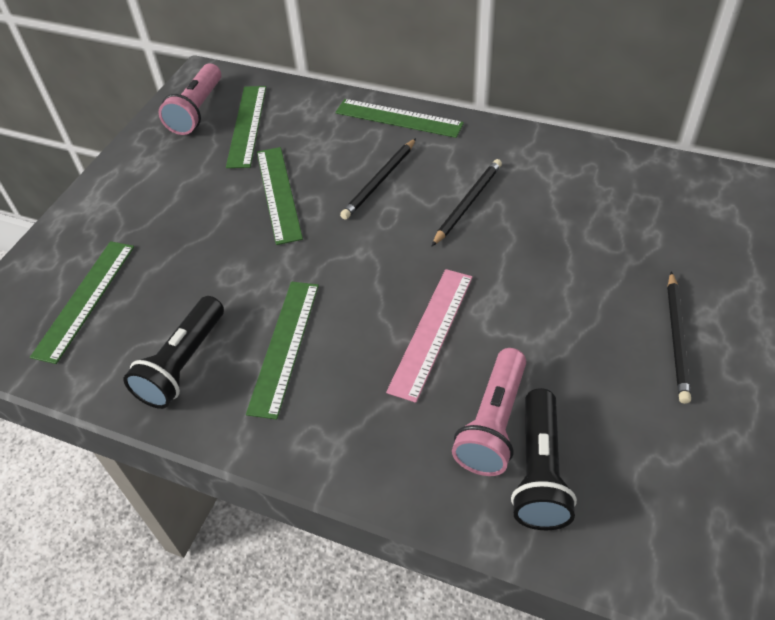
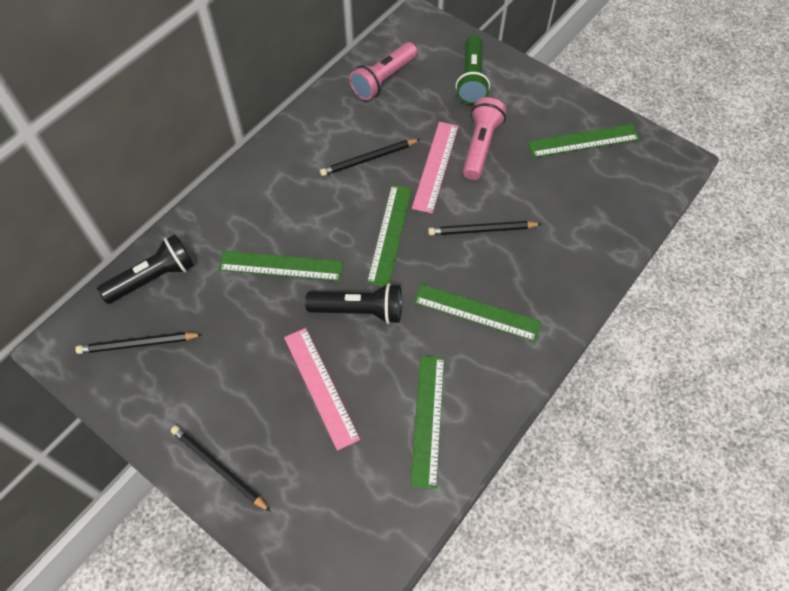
black pencil: [340,138,416,220] [432,159,502,246] [667,271,691,404] = 3 -> [75,332,203,354] [171,425,271,512] [320,139,420,176] [428,221,541,235] = 4
green flashlight: none = 0 -> [456,35,490,105] = 1
pink ruler: [386,269,472,403] = 1 -> [284,328,360,451] [412,122,459,214] = 2

